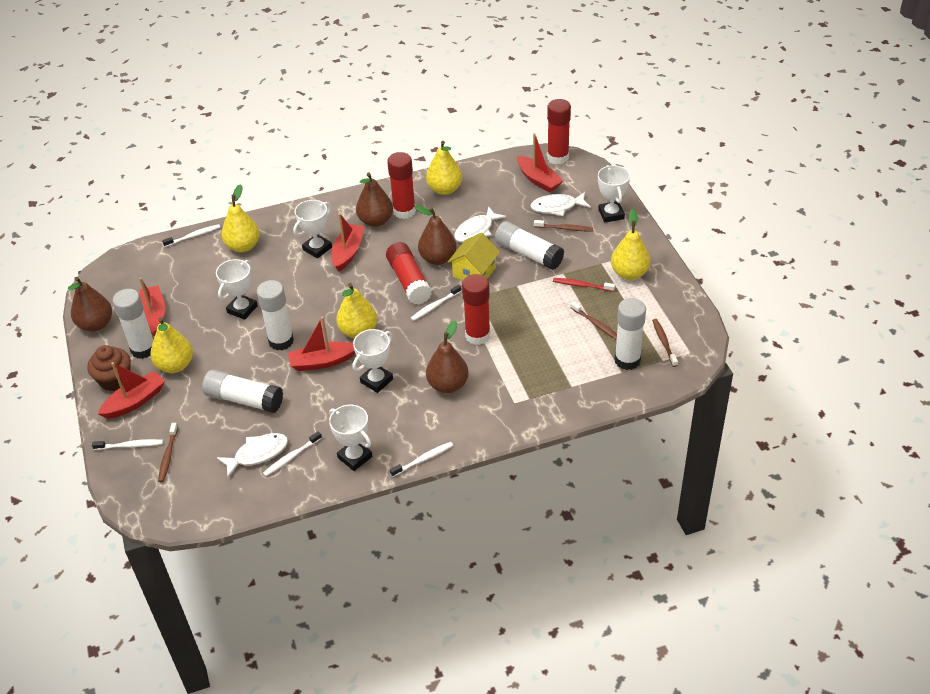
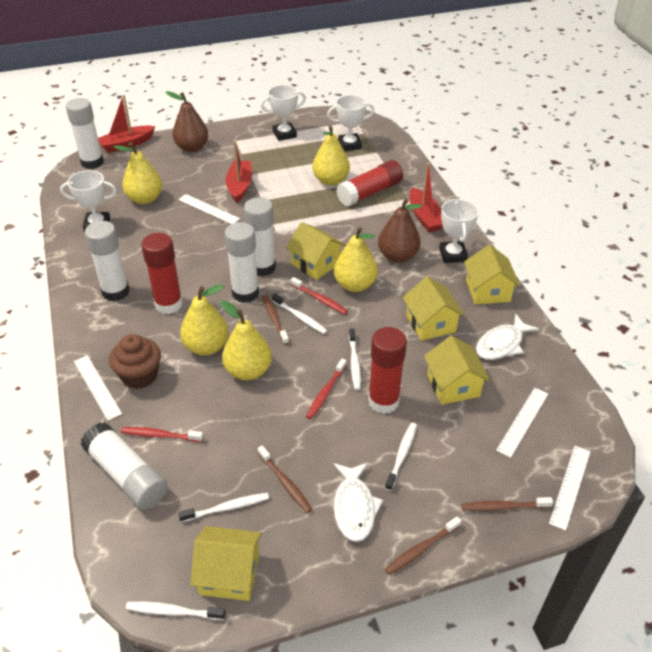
brown pear: [68,277,112,332] [356,173,393,227] [414,205,457,265] [426,320,469,393] = 4 -> [166,91,209,152] [378,199,422,263] = 2
red boat: [98,362,165,419] [139,278,165,336] [288,317,355,371] [331,213,365,271] [517,133,563,192] = 5 -> [98,95,155,153] [226,141,252,203] [409,163,443,232] = 3
red glue stick: [386,242,432,305] [387,152,416,219] [462,274,490,345] [547,99,571,164] = 4 -> [141,233,183,314] [336,160,403,207] [368,327,407,414] = 3
red toothbrush: [553,278,615,292] = 1 -> [121,427,203,442] [291,277,348,314] [306,359,346,419] = 3
white fish: [217,433,288,478] [454,206,506,243] [530,192,591,216] = 3 -> [333,462,383,542] [476,313,539,360] = 2
white ruler: none = 0 -> [74,356,122,421] [178,194,240,224] [496,388,548,458] [549,446,591,531] = 4
white trophy: [216,259,258,320] [293,200,332,259] [329,405,372,471] [352,329,393,393] [598,165,630,223] = 5 -> [60,170,117,232] [261,85,306,141] [327,95,374,151] [439,199,479,263] = 4
yellow house: [448,233,500,280] = 1 -> [190,526,262,601] [286,222,345,280] [403,277,465,341] [424,336,490,405] [464,245,520,304] = 5

